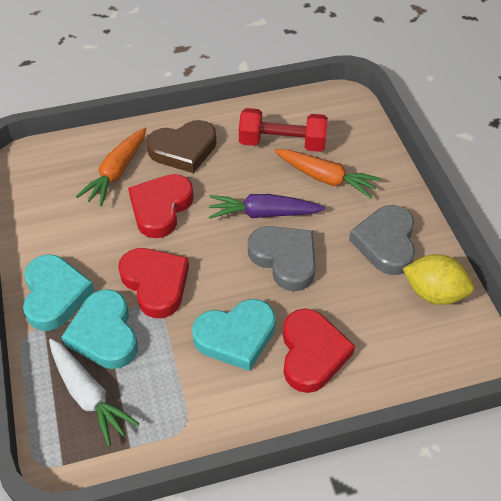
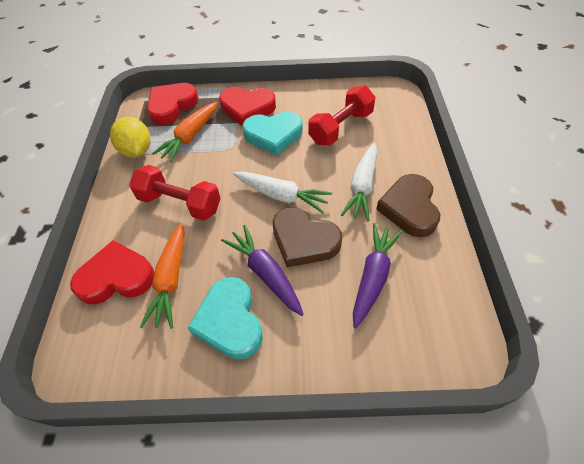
brown heart: [147,120,216,173] = 1 -> [273,207,342,267] [376,174,440,237] = 2
grey heart: [248,226,316,291] [349,205,415,275] = 2 -> none = 0
purple carrot: [209,194,325,219] = 1 -> [221,225,304,316] [353,223,402,328] = 2
red dumbbell: [239,108,328,152] = 1 -> [129,165,221,221] [308,86,376,145] = 2
turquoise heart: [23,254,95,331] [62,289,138,369] [192,299,276,371] = 3 -> [188,277,263,360] [242,111,303,156] = 2
white carrot: [49,339,139,447] = 1 -> [233,172,332,213] [341,143,377,221] = 2

